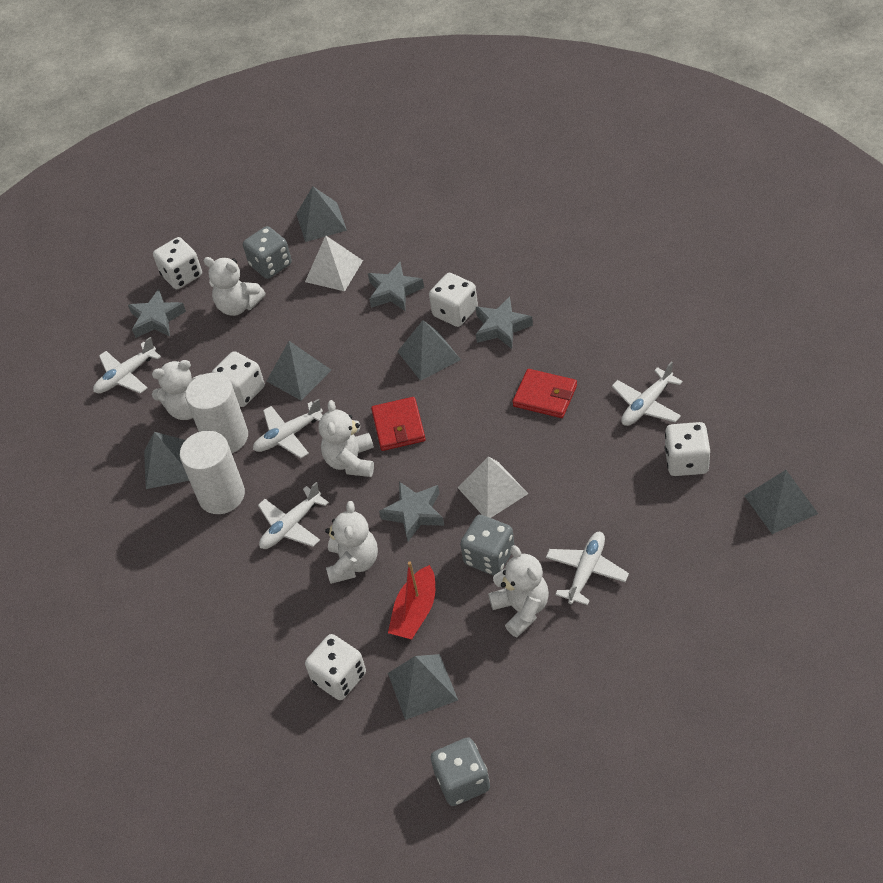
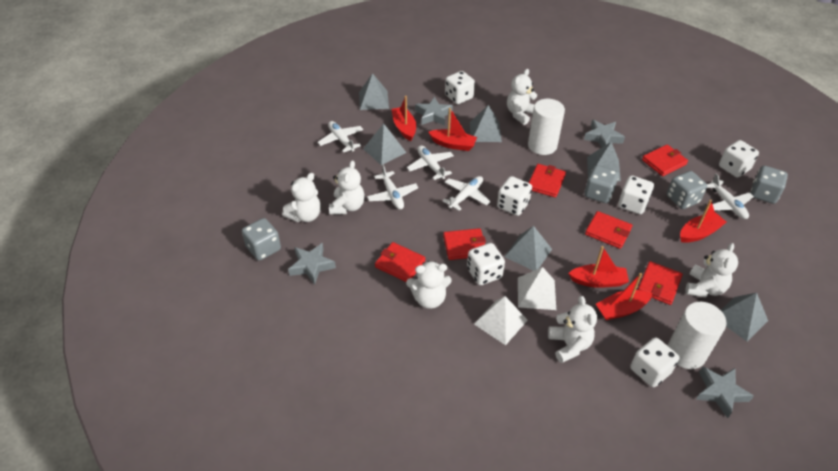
grey dice: [243,226,292,279] [431,737,490,806] [460,515,514,576] = 3 -> [242,218,281,261] [584,165,619,203] [667,171,707,209] [750,166,788,204] = 4
red boat: [388,561,435,639] = 1 -> [391,96,416,141] [428,108,477,151] [568,246,629,288] [596,273,652,320] [680,200,727,243] = 5
red wallet: [371,397,426,451] [513,369,577,418] = 2 -> [375,242,425,282] [443,228,486,260] [529,164,566,198] [585,211,632,249] [637,261,683,305] [642,145,688,176] = 6
white dice: [153,237,202,289] [211,351,265,407] [305,634,366,700] [429,273,478,327] [665,422,710,476] = 5 -> [445,71,475,104] [467,243,505,285] [497,176,532,216] [618,175,654,214] [630,337,679,387] [719,140,759,177] = 6
white teddy bear: [152,360,200,420] [203,257,266,316] [318,400,374,477] [325,501,378,584] [488,545,549,637] = 5 -> [282,173,321,222] [329,160,365,215] [406,261,452,309] [507,69,537,125] [548,296,597,363] [685,243,738,297] = 6

